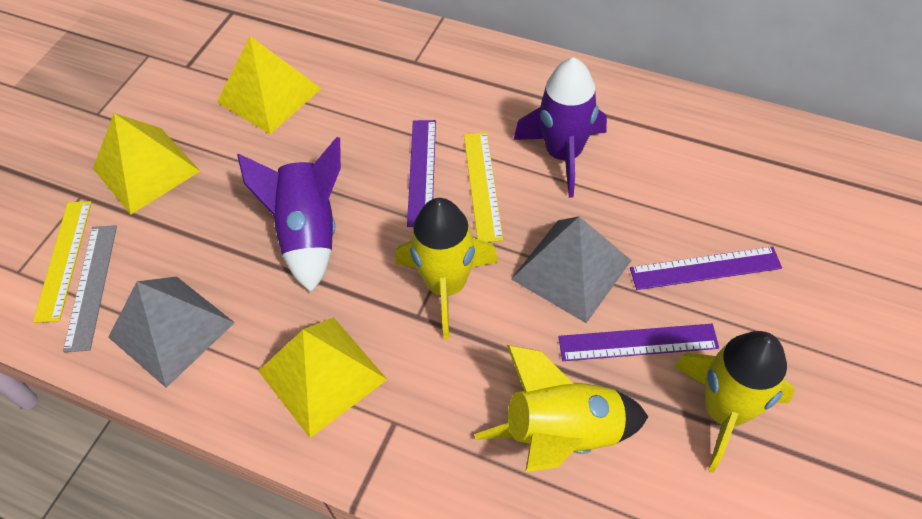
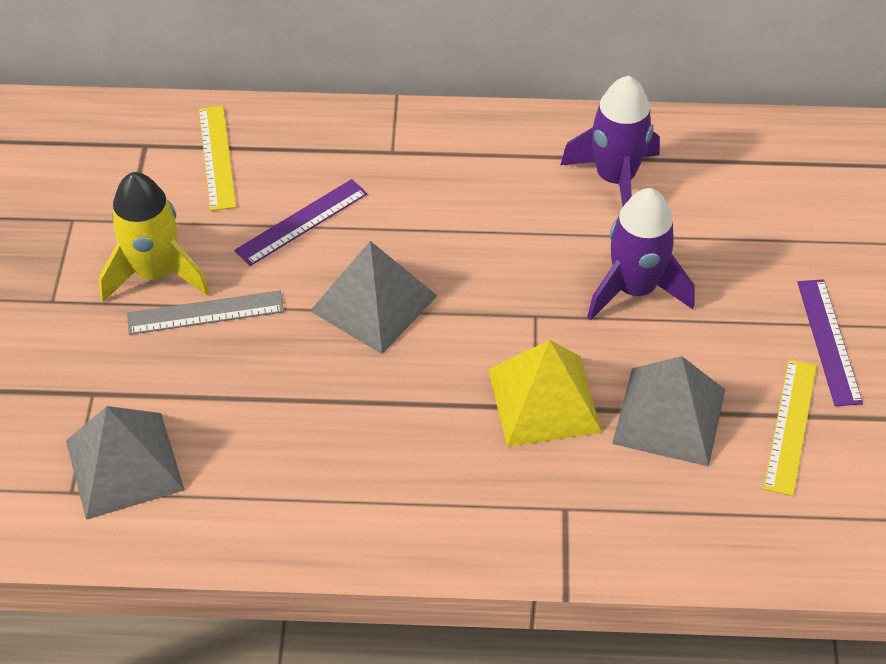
grey pyramid: [108,276,235,388] [511,217,632,323] = 2 -> [66,406,185,520] [310,241,437,354] [612,356,725,467] = 3
purple ruler: [407,120,436,227] [559,324,719,361] [630,246,782,290] = 3 -> [234,179,368,266] [797,279,863,406] = 2
yellow pyramid: [93,113,200,215] [217,36,321,134] [258,317,388,438] = 3 -> [488,340,602,447] = 1
yellow rocket: [396,198,499,339] [475,345,648,472] [674,331,795,473] = 3 -> [99,172,209,302] = 1

